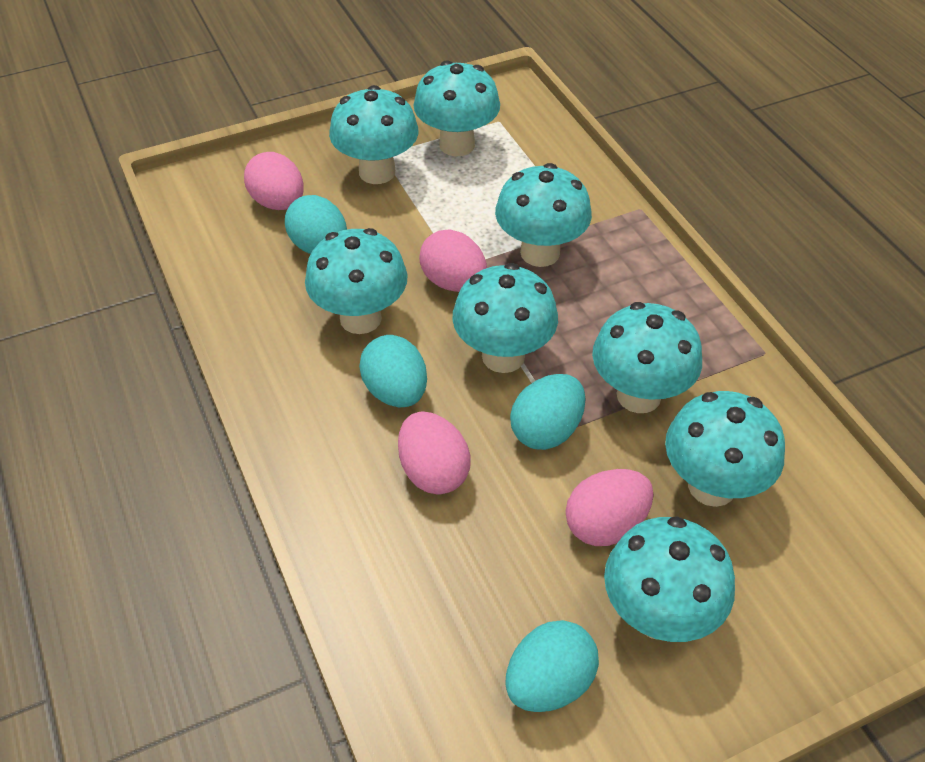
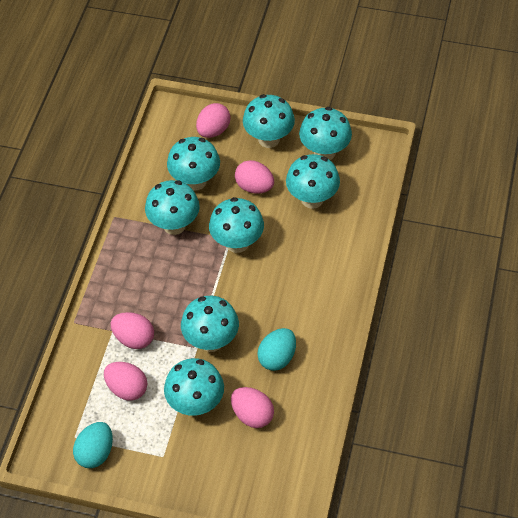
pink egg: [244,152,304,210] [398,411,471,494] [419,229,487,292] [566,469,654,546] = 4 -> [104,362,147,401] [111,312,154,349] [196,103,231,138] [231,387,274,428] [235,160,274,193] = 5
turquoise egg: [285,195,347,254] [359,335,427,407] [505,620,599,712] [510,374,585,450] = 4 -> [73,422,113,468] [257,328,296,371] = 2

